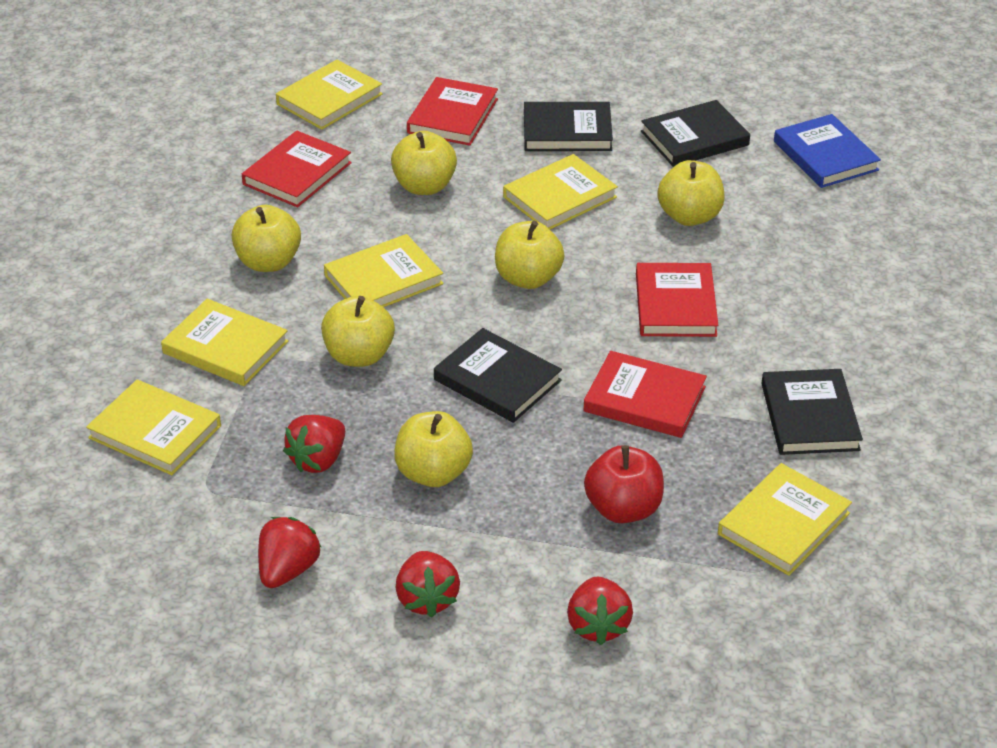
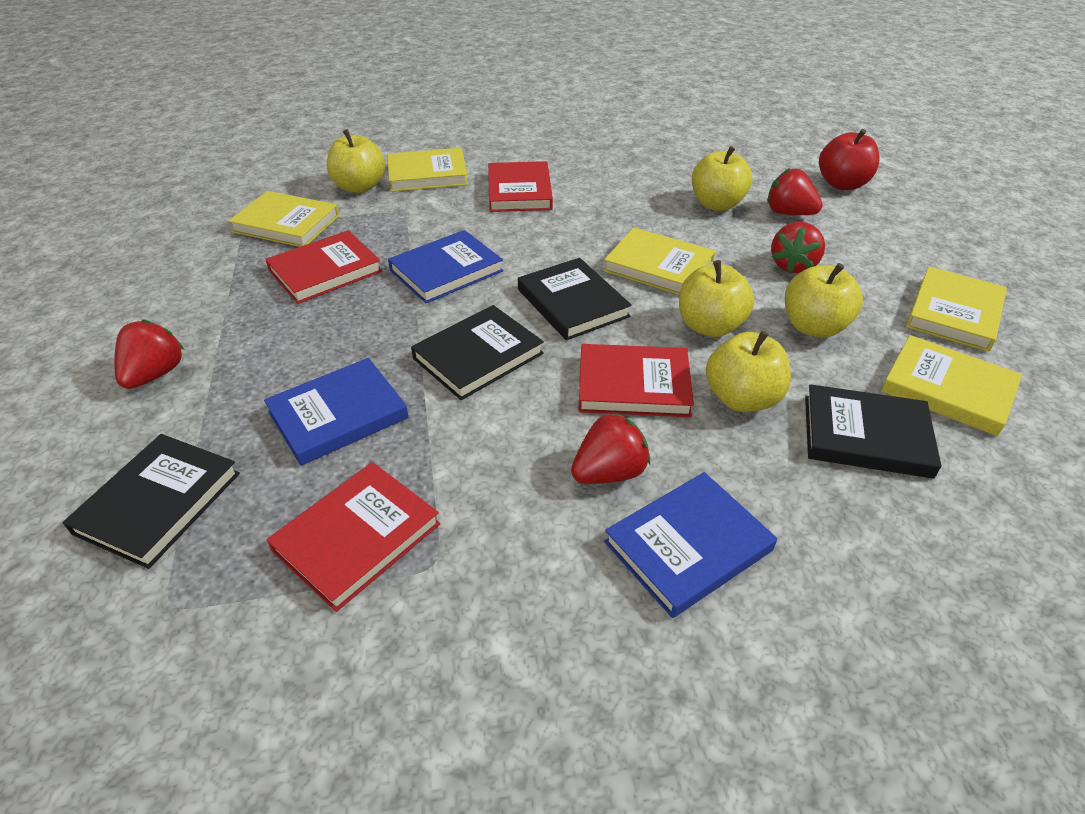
blue book: [774,114,881,188] = 1 -> [264,358,409,466] [388,230,504,303] [604,472,777,618] = 3
yellow apple: [232,205,301,272] [321,296,395,367] [391,131,457,195] [394,411,473,487] [495,221,564,289] [657,160,725,226] = 6 -> [327,129,385,193] [679,260,754,337] [692,146,752,211] [706,331,791,412] [785,263,863,338] = 5
yellow book: [86,380,221,475] [161,299,289,386] [276,60,383,130] [324,234,443,307] [503,154,618,229] [718,463,852,576] = 6 -> [228,191,339,247] [387,148,468,192] [603,227,716,295] [881,335,1022,436] [906,266,1007,352] = 5

